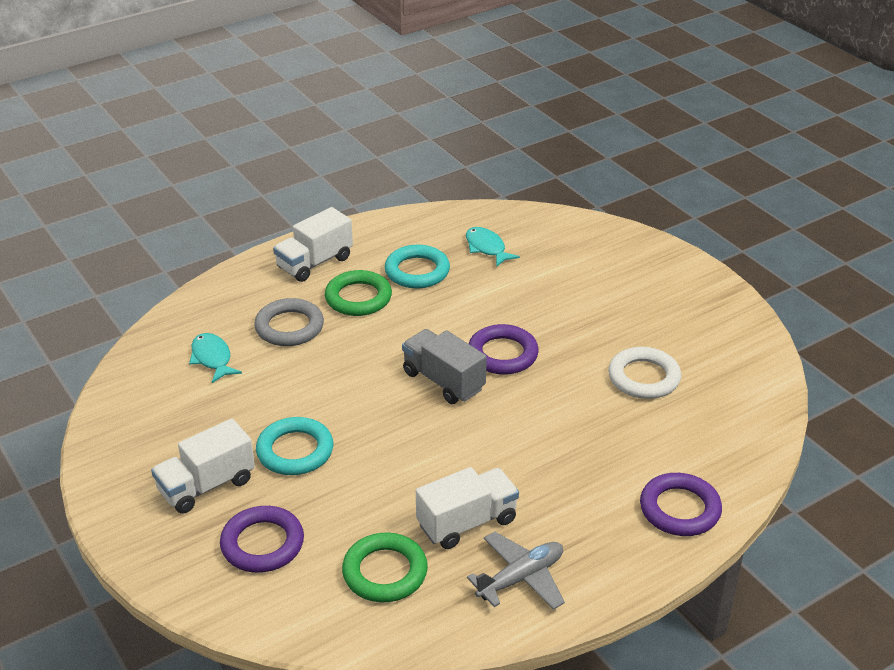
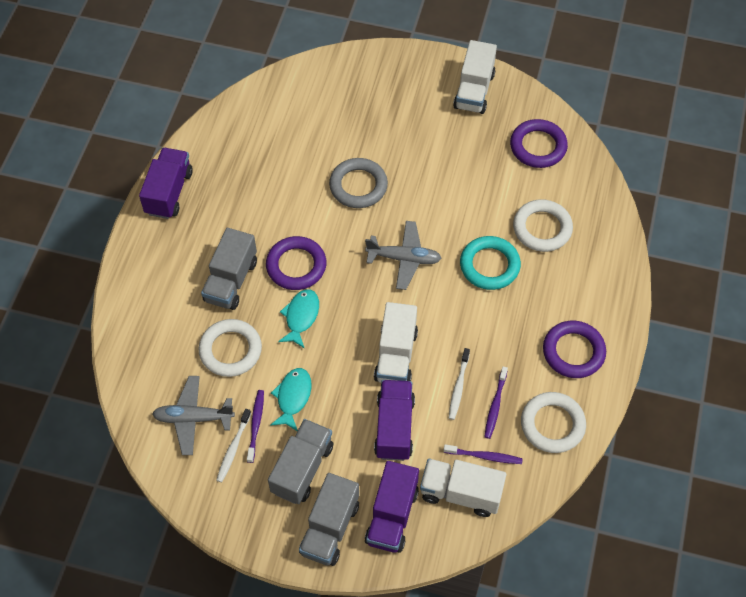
green ring: [325,270,392,316] [342,533,428,602] = 2 -> none = 0
grey plane: [467,532,565,610] = 1 -> [152,376,235,455] [365,221,441,290] = 2
grey truck: [402,329,487,404] = 1 -> [201,228,257,310] [268,419,333,504] [299,473,359,566] = 3
purple toothbrush: none = 0 -> [247,390,264,463] [443,445,523,464] [484,366,508,439] = 3
purple truck: none = 0 -> [139,148,193,219] [365,461,419,553] [374,380,415,461] = 3
turquoise ring: [256,417,333,475] [385,245,450,289] = 2 -> [460,236,521,290] = 1
white ring: [608,347,681,399] = 1 -> [199,319,262,377] [513,199,573,252] [521,392,586,453] = 3
white toothbrush: none = 0 -> [216,409,251,482] [449,348,470,420] = 2

